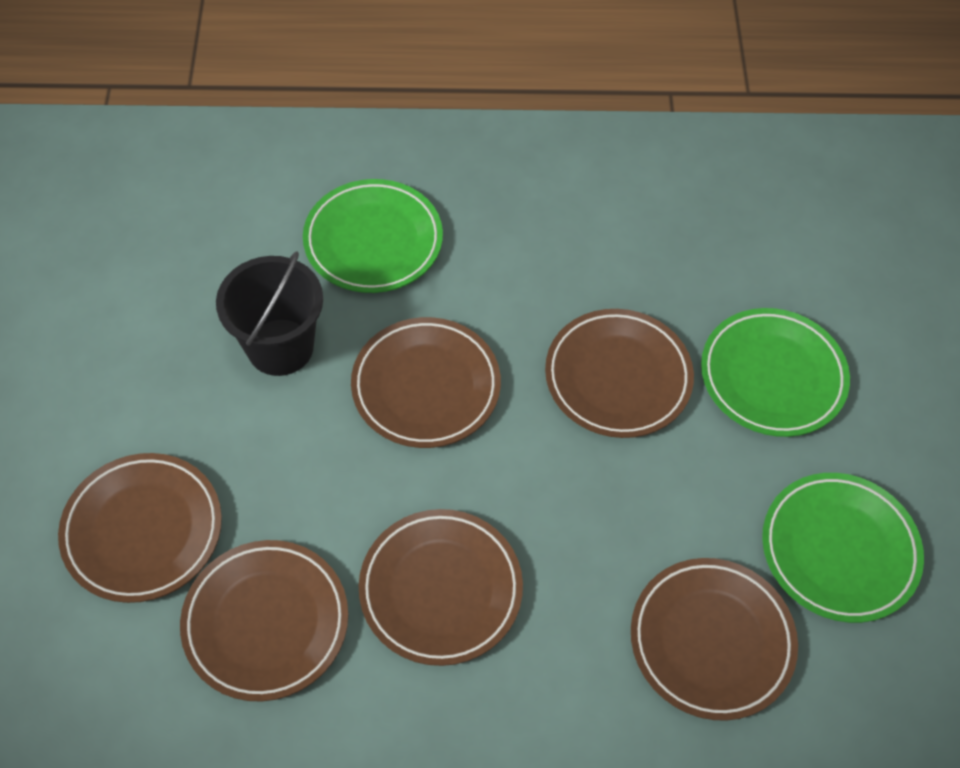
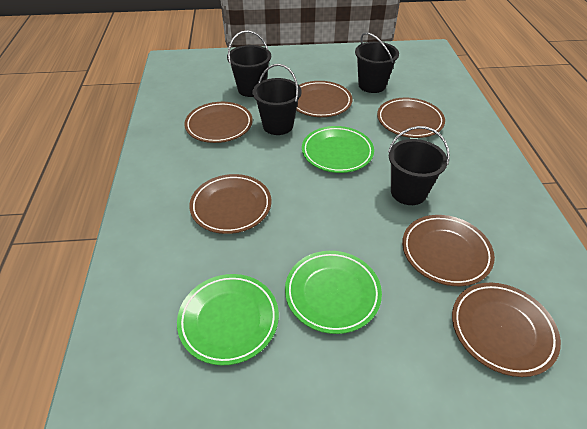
black bucket: [216,251,323,376] = 1 -> [227,30,271,97] [252,64,301,135] [355,32,399,93] [388,126,450,205] = 4

